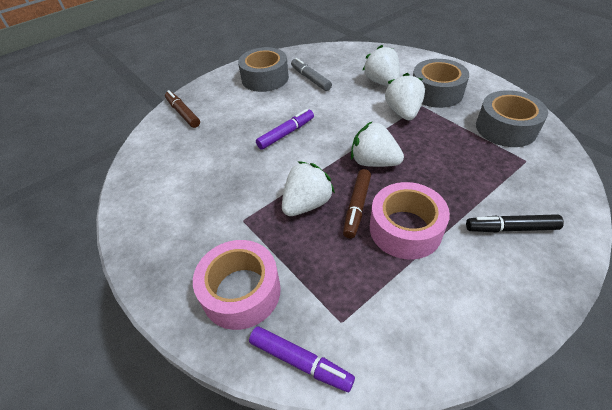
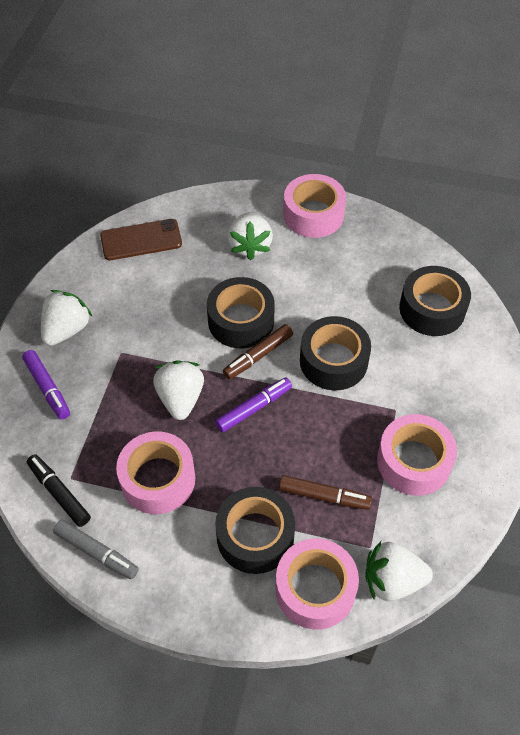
black tape: none = 0 -> [207,277,275,348] [215,487,295,574] [300,316,371,390] [399,266,471,336] = 4
brown phone: none = 0 -> [100,219,182,260] = 1
grey tape: [238,47,289,92] [413,59,469,108] [476,90,548,147] = 3 -> none = 0
pink tape: [193,240,281,330] [370,182,450,260] = 2 -> [116,432,195,514] [275,538,359,630] [283,174,346,238] [377,414,457,496] = 4

